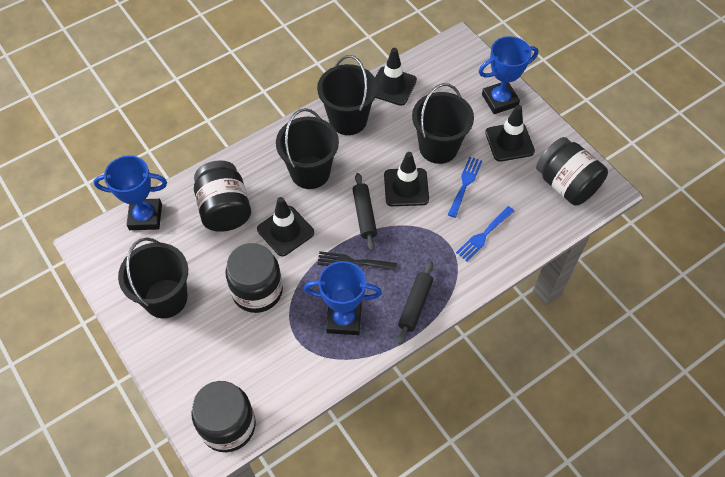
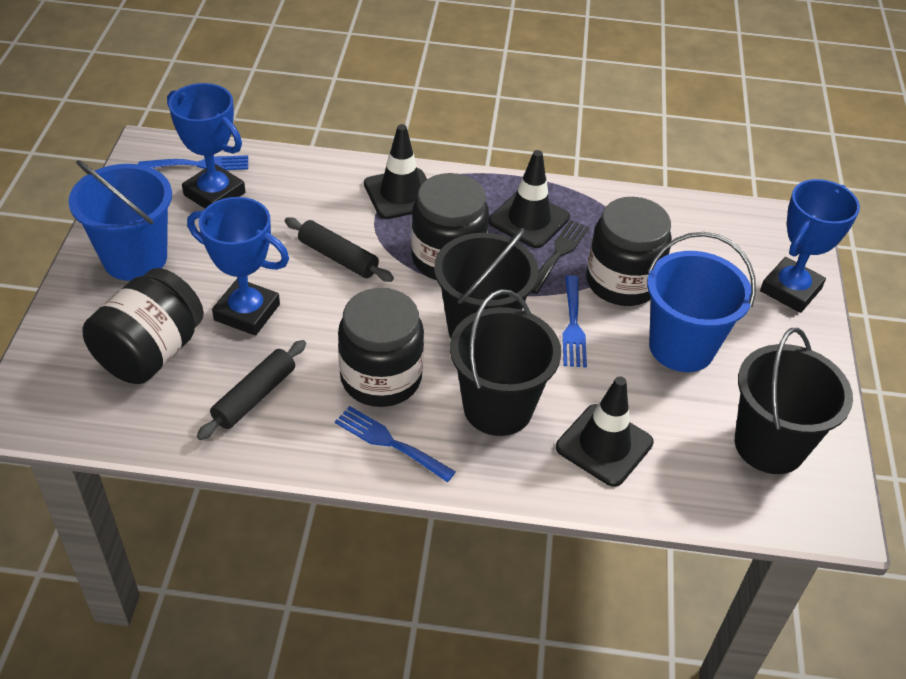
black bucket: [118,238,188,318] [276,108,339,189] [317,55,378,135] [412,83,474,164] = 4 -> [434,228,538,338] [450,289,561,436] [735,328,853,474] = 3
black traffic cone: [257,197,314,256] [375,48,417,106] [384,152,429,206] [485,105,535,162] = 4 -> [364,124,427,219] [489,150,570,248] [556,376,654,487] = 3
blue bucket: none = 0 -> [68,160,172,281] [647,232,756,372] = 2
blue fork: [448,157,482,218] [456,206,514,261] = 2 -> [138,155,248,170] [335,406,456,482] [562,275,587,368] = 3

